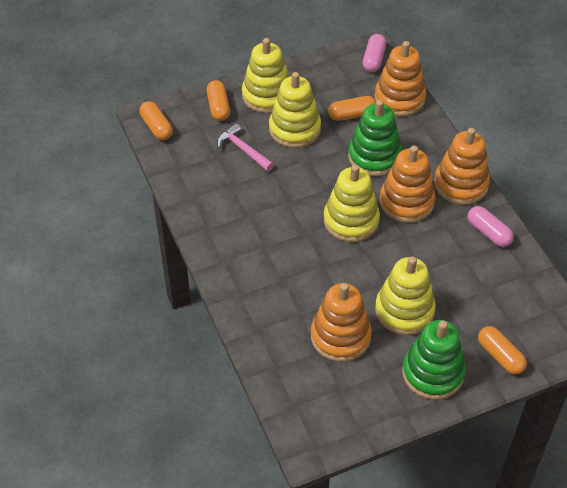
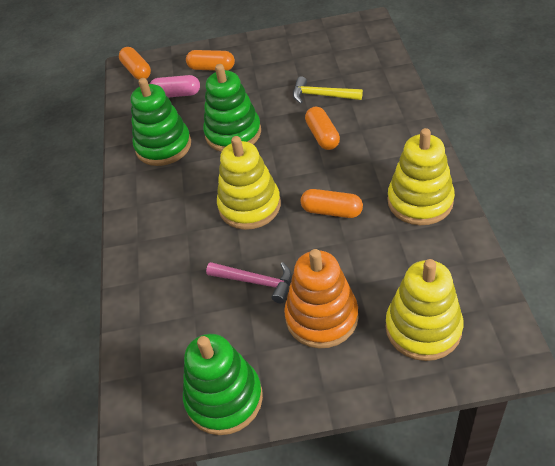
green stacking toy: [348,100,402,176] [402,320,466,400] = 2 -> [131,78,191,166] [183,334,263,435] [203,64,261,152] = 3
orange stacking toy: [311,283,372,362] [375,41,426,116] [379,145,436,223] [434,128,490,205] = 4 -> [284,249,359,349] = 1
pink capsule: [362,34,386,72] [468,206,514,247] = 2 -> [150,75,200,98] = 1
yellow hammer: none = 0 -> [293,76,363,104] = 1
yellow stacking toy: [242,38,289,113] [269,72,321,148] [324,165,380,242] [375,256,436,335] = 4 -> [217,136,281,230] [386,259,464,361] [388,128,455,225] = 3

